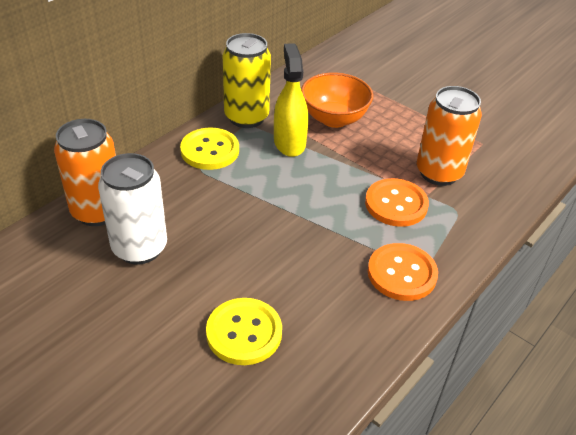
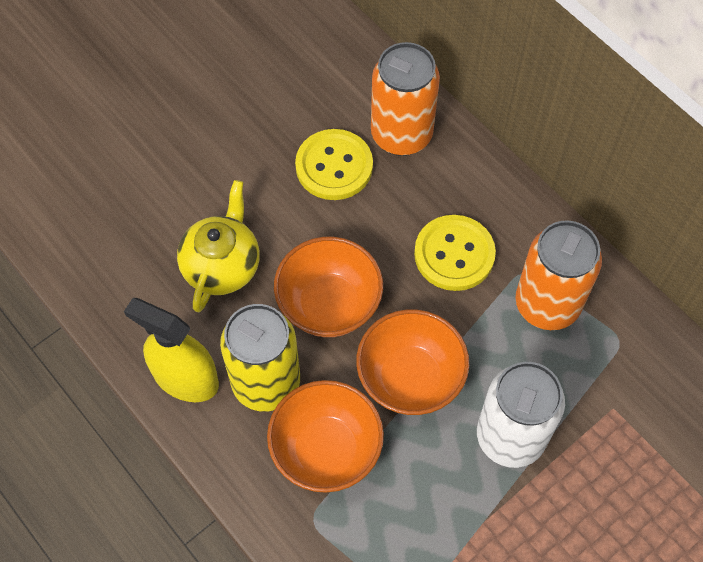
orange bowl: [301,73,373,128] = 1 -> [267,380,384,493] [274,237,383,337] [356,309,469,415] = 3
orange button: [365,178,429,227] [368,243,438,301] = 2 -> none = 0
yellow teapot: none = 0 -> [177,180,260,313] = 1

